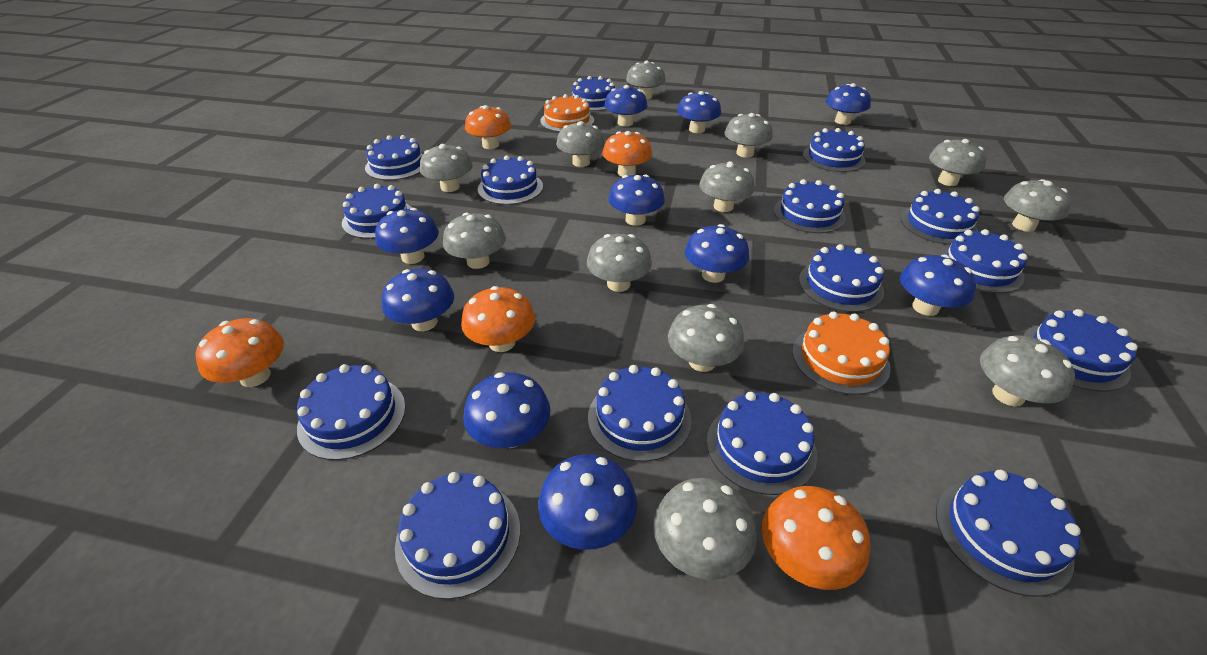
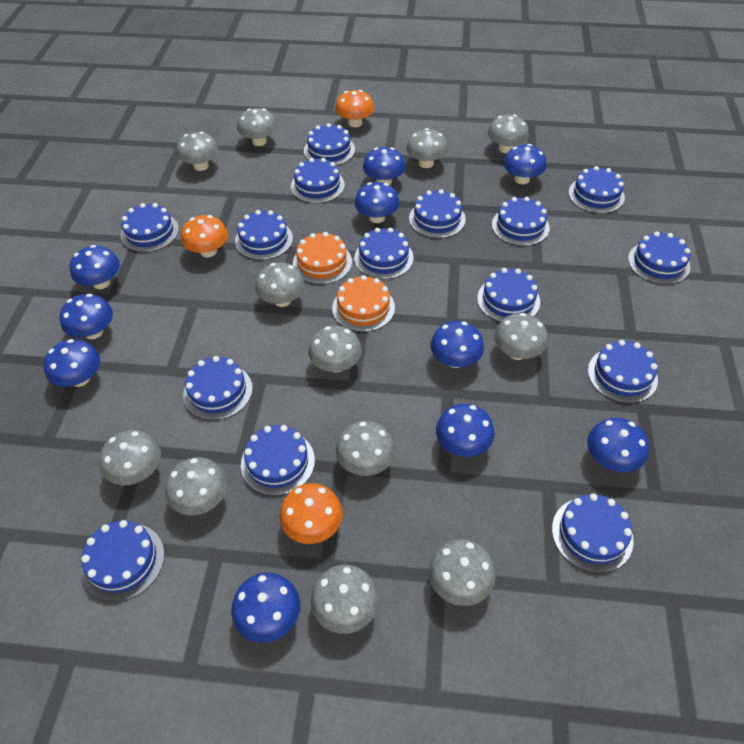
orange mushroom: [195,318,284,387] [461,286,535,352] [465,105,511,149] [602,131,652,177] [762,486,870,590] = 5 -> [181,215,228,258] [279,483,343,544] [335,90,374,127] = 3

